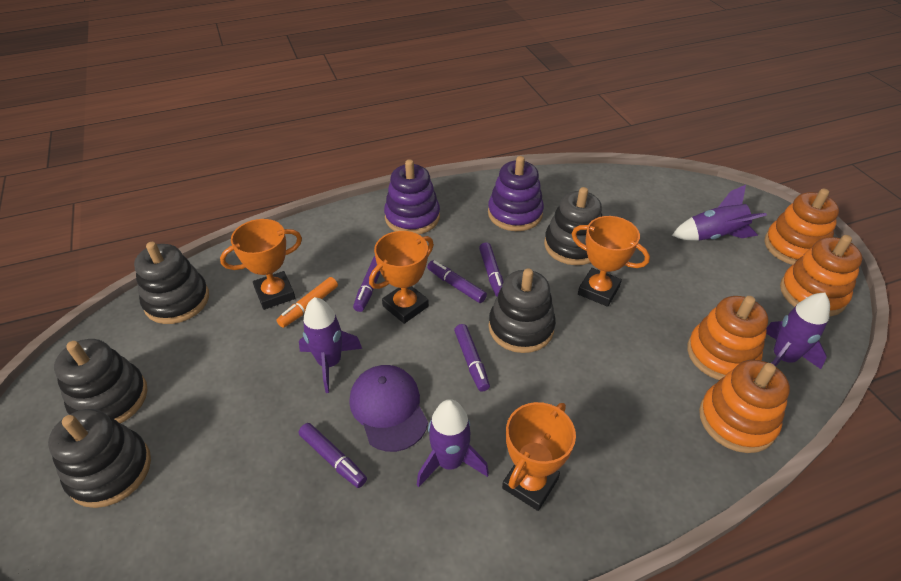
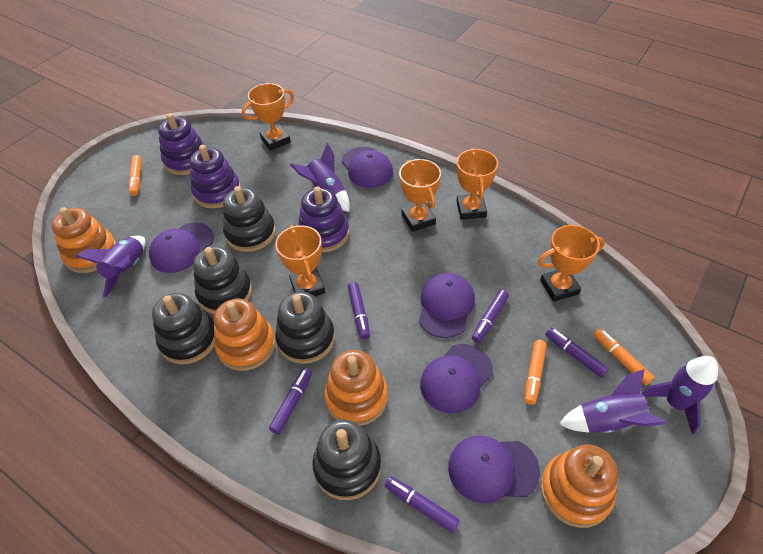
orange marker: [277,277,338,328] = 1 -> [129,155,142,196] [525,340,547,405] [594,328,654,385] = 3
orange trophy: [220,219,302,310] [369,231,434,324] [502,402,576,511] [572,216,650,307] = 4 -> [242,83,294,151] [275,225,325,296] [399,159,441,232] [456,148,498,220] [538,225,605,302] = 5
purple cap: [349,365,428,452] = 1 -> [149,223,214,273] [342,147,393,188] [419,273,475,338] [420,344,493,413] [448,435,540,503] = 5
purple stacking toy: [384,159,440,235] [488,156,544,231] = 2 -> [158,113,205,175] [190,145,241,209] [298,186,349,253] = 3

